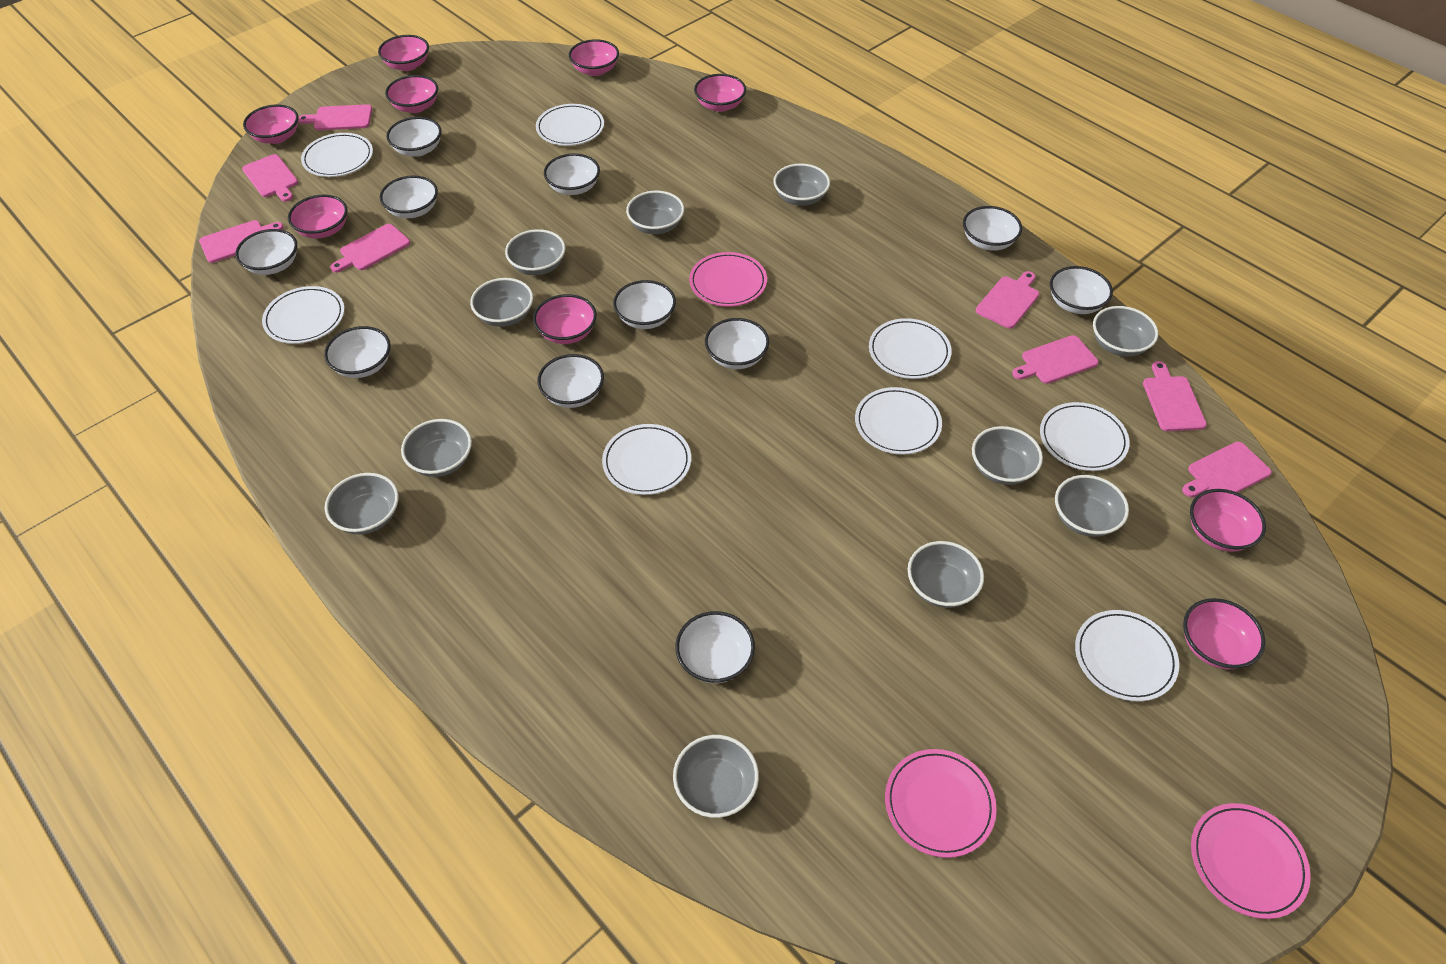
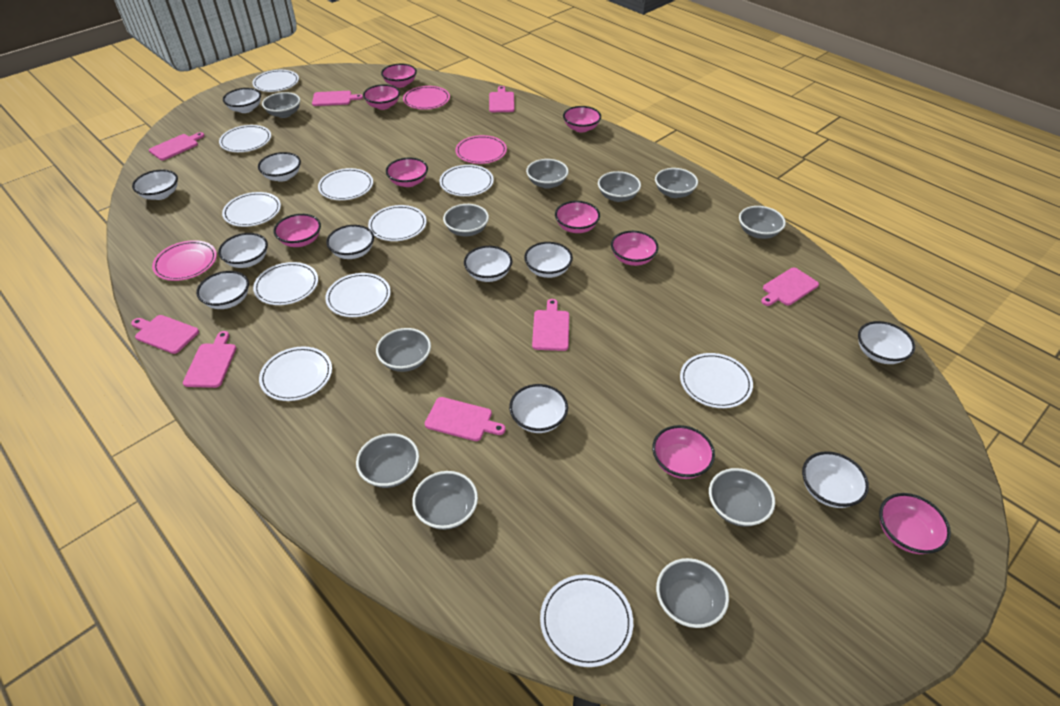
white plate: [262,286,345,344] [301,133,373,177] [536,104,604,146] [602,424,691,495] [855,387,942,455] [869,318,952,379] [1040,402,1130,471] [1075,610,1179,701] = 8 -> [219,125,271,152] [222,192,281,227] [252,70,299,92] [253,262,318,305] [259,347,332,401] [318,168,373,200] [325,273,391,317] [368,205,427,241] [439,165,494,196] [540,575,633,667] [680,353,753,408] = 11

